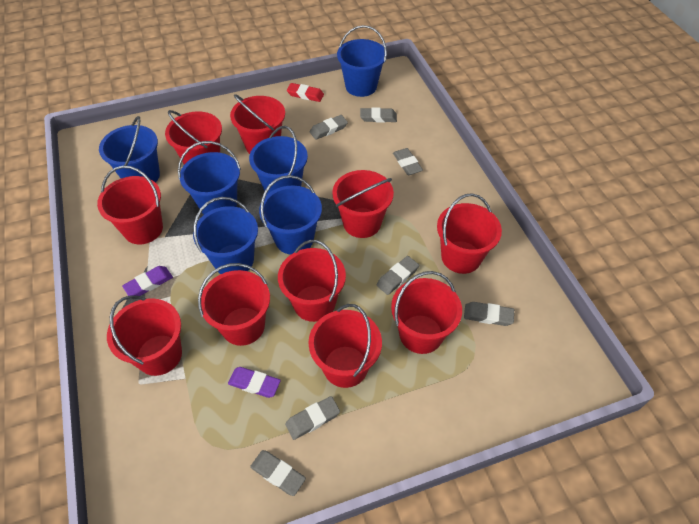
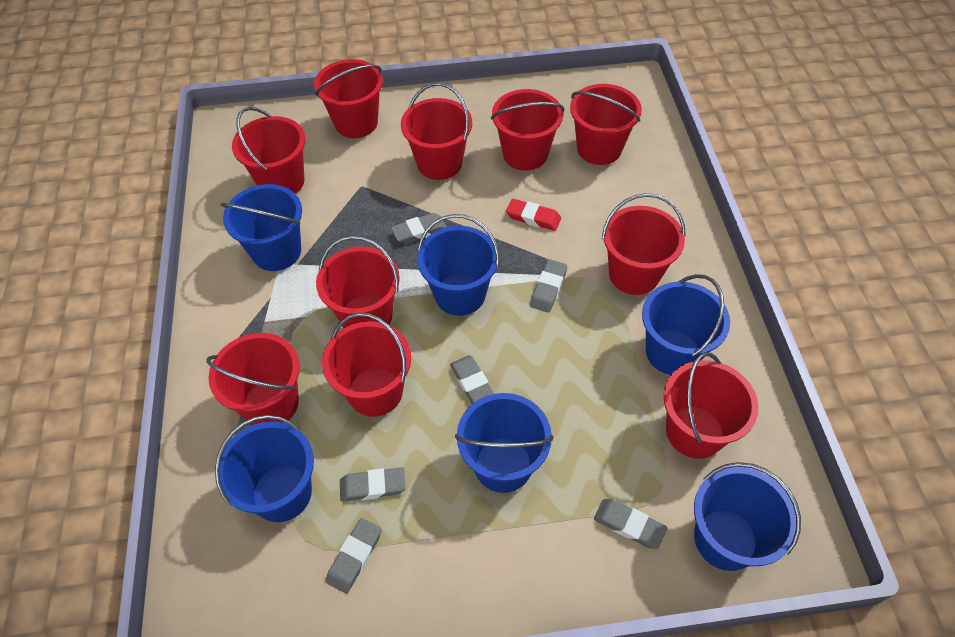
grey eraser: [250,450,306,496] [285,396,340,440] [310,115,348,140] [360,107,397,123] [377,256,419,295] [393,148,423,175] [464,302,514,326] = 7 -> [326,518,382,594] [340,467,406,502] [391,213,447,244] [450,355,494,404] [530,259,567,313] [594,499,667,549] = 6
purple eraser: [122,266,173,296] [228,367,281,398] = 2 -> none = 0

